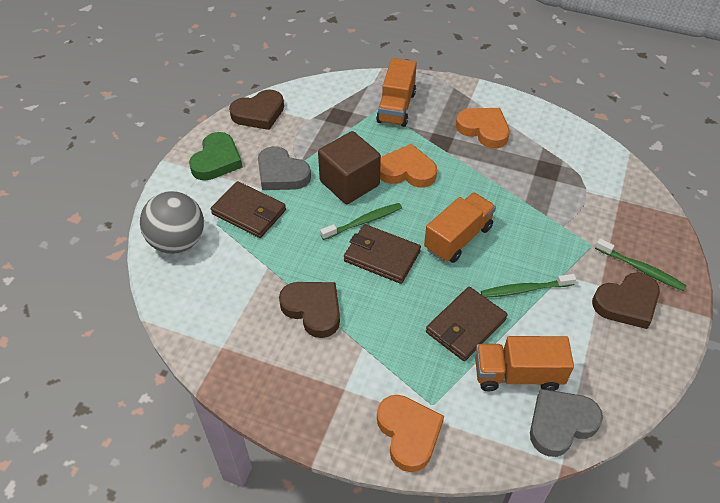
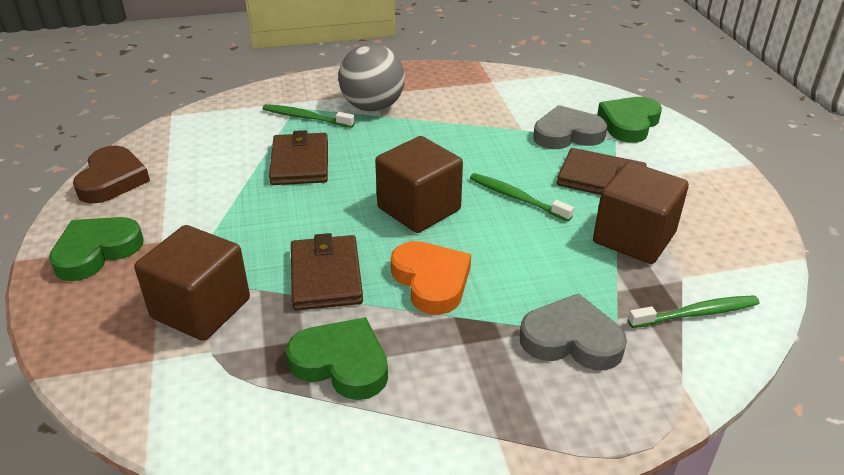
brown cube: [318,131,381,204] = 1 -> [134,225,250,341] [375,136,463,233] [593,162,689,264] = 3
brown heart: [229,90,284,130] [279,282,340,338] [592,272,660,329] = 3 -> [73,146,150,204] = 1
green heart: [189,132,243,180] = 1 -> [49,217,144,281] [287,317,388,400] [597,97,662,143] = 3
orange heart: [377,395,444,472] [380,144,437,188] [456,108,510,149] = 3 -> [391,241,471,315] = 1
orange truck: [376,58,417,127] [424,192,496,263] [475,336,574,392] = 3 -> none = 0

